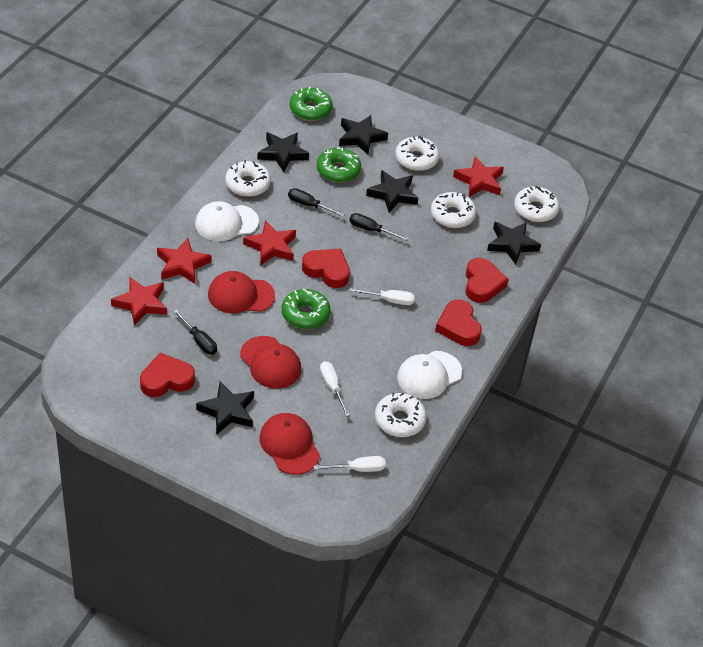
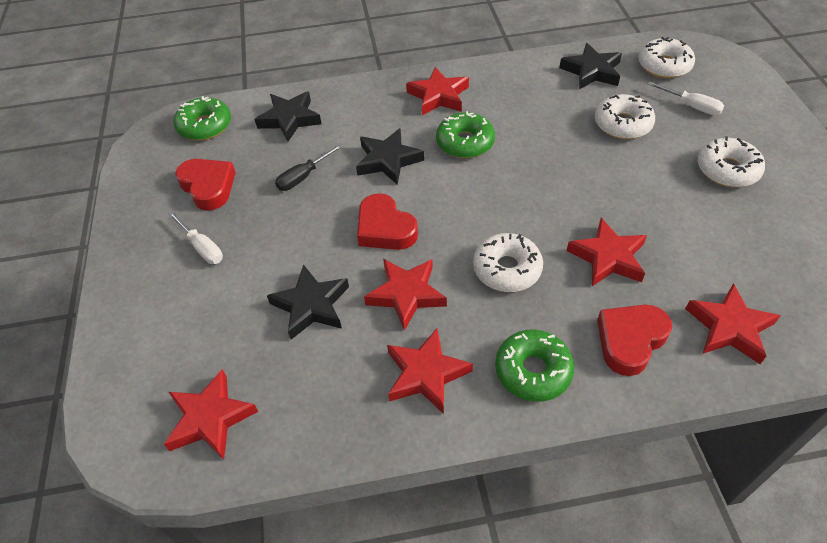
black screwdriver: [173,309,217,355] [288,188,345,217] [350,213,409,241] = 3 -> [275,144,343,191] = 1
black star: [196,381,254,435] [257,132,309,172] [339,115,388,155] [366,170,418,213] [487,222,541,265] = 5 -> [254,92,322,141] [267,264,349,340] [356,128,424,185] [559,43,622,89] = 4
red cap: [208,271,275,313] [240,336,301,389] [259,413,320,475] = 3 -> none = 0
red heart: [140,353,195,397] [302,249,350,288] [435,299,482,346] [465,258,509,303] = 4 -> [175,159,236,211] [357,193,418,250] [597,305,672,376] = 3
red star: [111,277,167,326] [157,238,212,284] [243,220,296,266] [453,156,504,197] = 4 -> [163,369,258,459] [364,259,447,331] [387,328,473,414] [406,67,469,115] [567,218,647,286] [685,283,781,364] = 6
white cap: [195,201,259,241] [397,351,462,399] = 2 -> none = 0
white donut: [225,160,271,197] [375,393,426,437] [395,136,439,171] [431,192,476,228] [514,185,559,222] = 5 -> [473,233,543,292] [595,94,655,139] [638,37,695,78] [698,136,765,187] = 4
white screwdriver: [314,456,386,472] [320,361,350,417] [349,288,415,305] = 3 -> [168,211,223,264] [648,81,724,115] = 2

